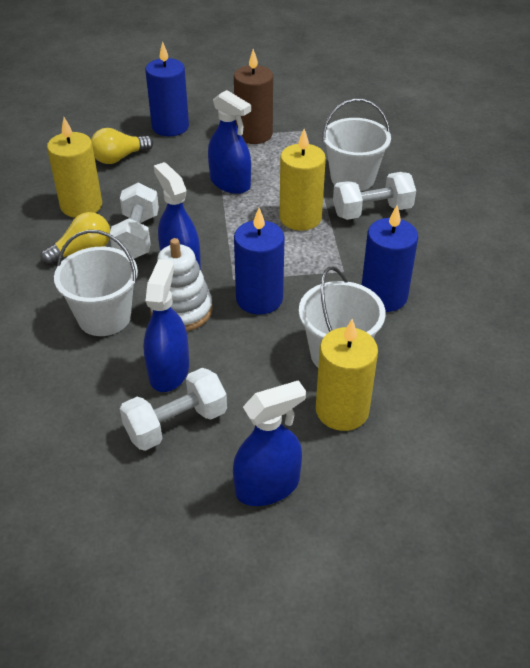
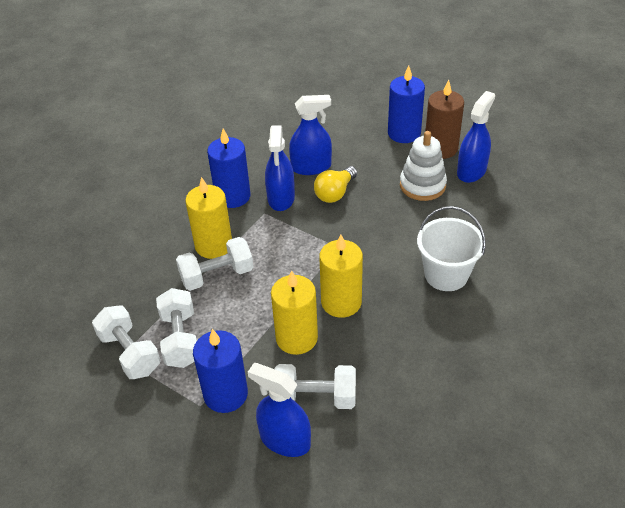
white bucket: [54,230,138,336] [299,266,386,367] [322,98,391,191] = 3 -> [417,206,486,291] = 1
white dumbbell: [110,183,159,259] [120,368,227,451] [333,172,416,220] = 3 -> [92,305,161,379] [156,288,197,368] [176,237,253,291] [275,364,356,409] = 4
yellow light bulb: [40,212,110,265] [91,128,153,164] = 2 -> [314,166,357,203] = 1

